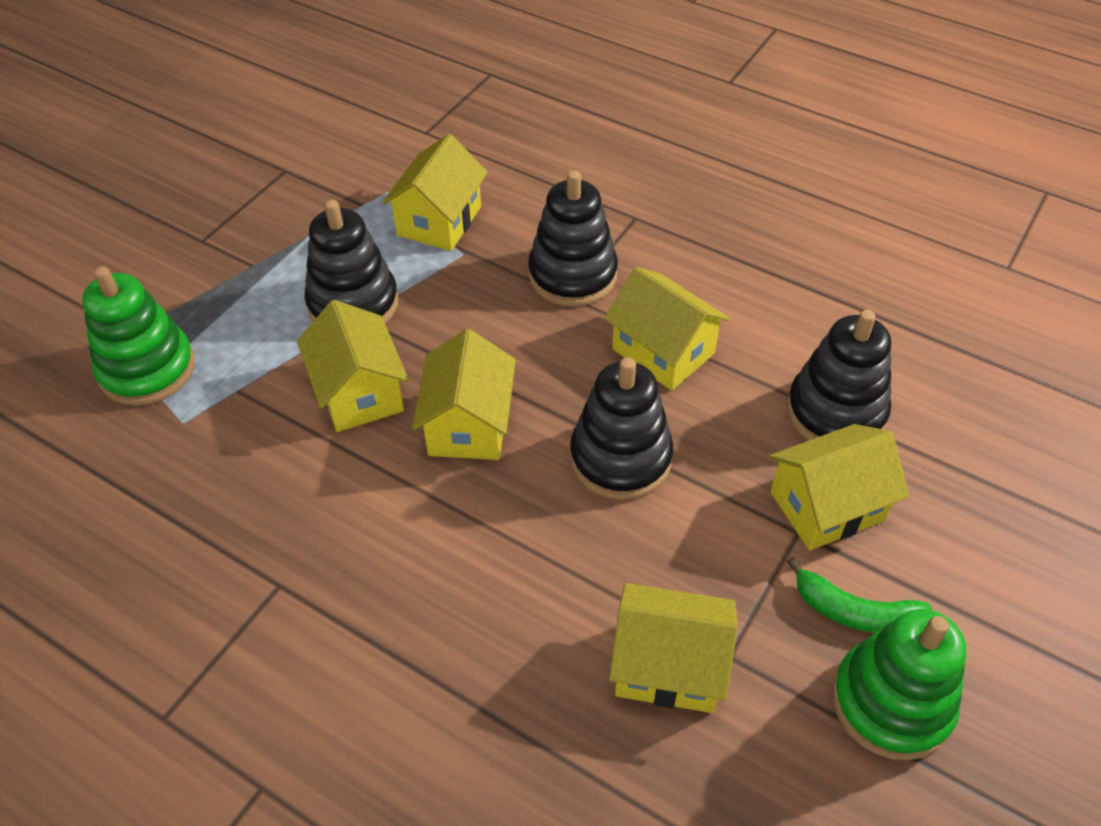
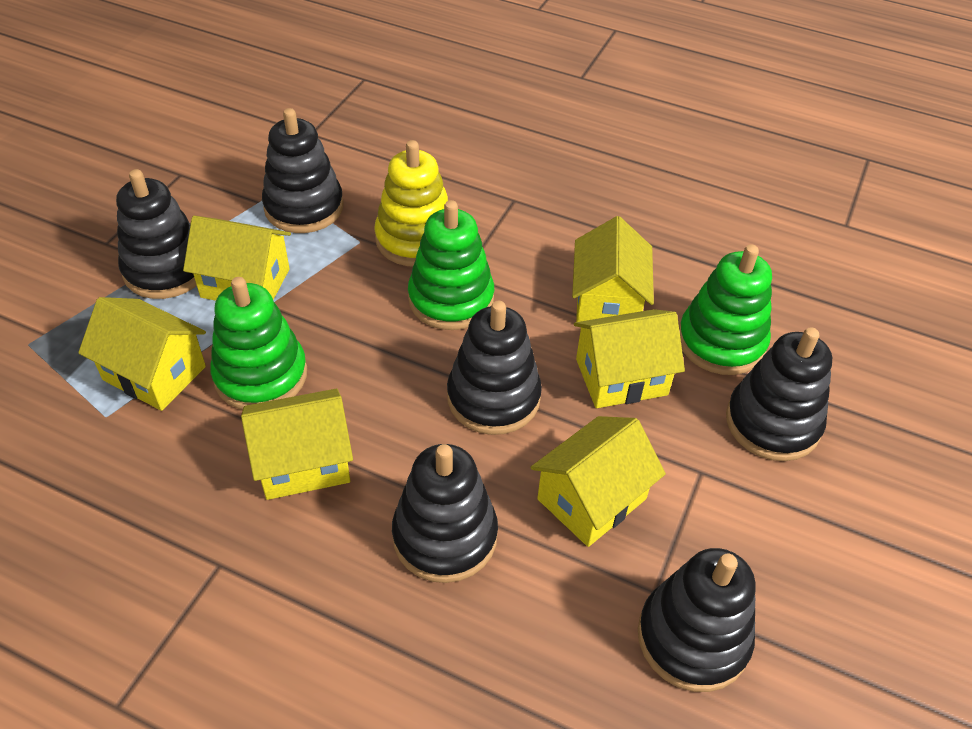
black stacking toy: [304,200,399,324] [528,170,618,307] [570,357,673,500] [787,310,891,441] = 4 -> [116,169,197,299] [262,108,344,233] [392,444,498,583] [447,301,542,435] [638,548,756,692] [726,327,832,461] = 6
green banana: [787,557,932,633] = 1 -> none = 0
green stacking toy: [82,266,195,406] [832,609,966,760] = 2 -> [210,277,307,410] [408,200,494,330] [679,245,772,375] = 3
yellow stacking toy: none = 0 -> [374,140,448,266] = 1

